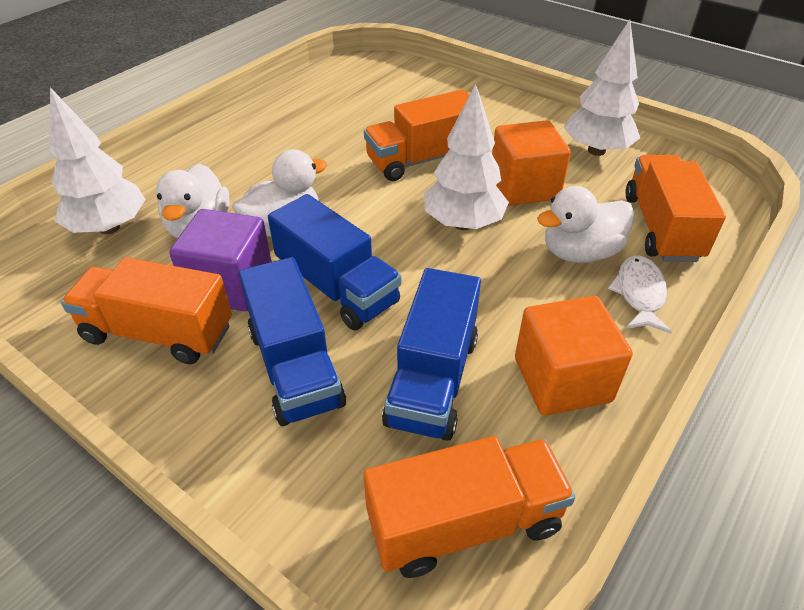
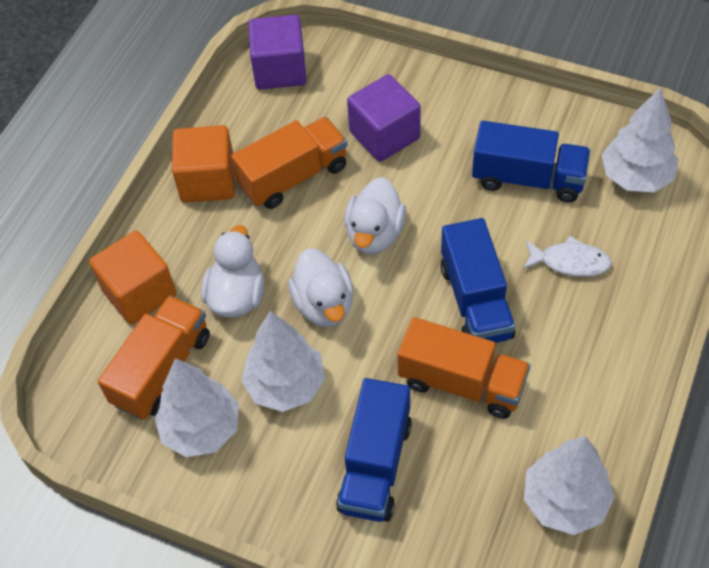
orange truck: [61,257,232,364] [363,436,575,578] [364,90,470,181] [625,155,726,262] = 4 -> [98,295,210,420] [231,117,347,209] [397,317,531,419] = 3
purple cube: [169,209,272,311] = 1 -> [248,15,307,90] [347,74,421,162] = 2
white tree: [49,87,146,234] [424,84,509,230] [564,20,640,156] = 3 -> [154,358,239,457] [241,311,325,412] [524,436,615,535] [602,87,679,192] = 4

